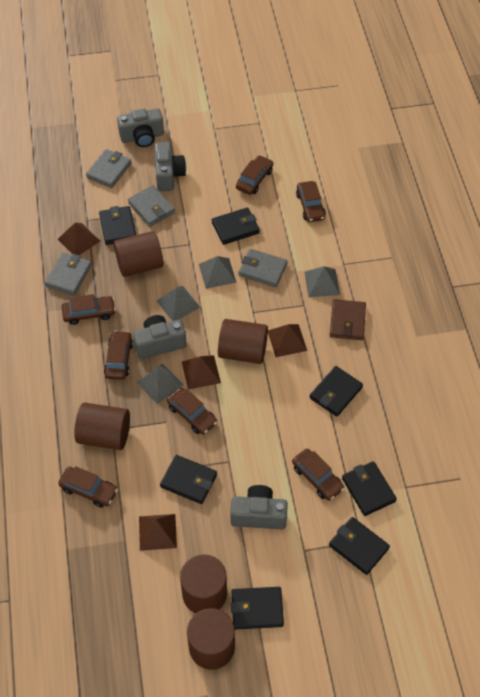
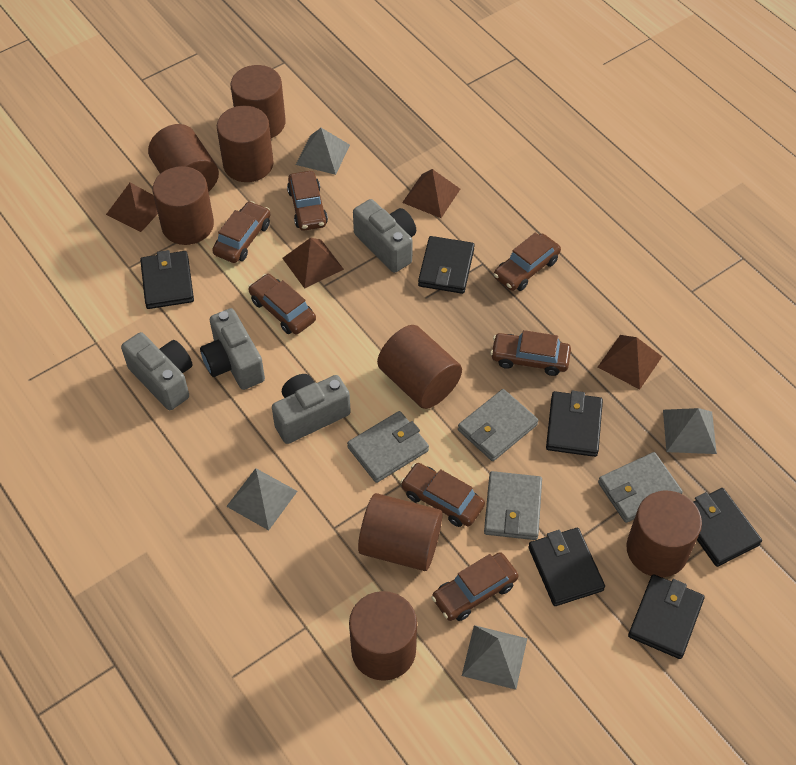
black wallet: [99,206,136,245] [160,455,217,504] [212,207,260,245] [231,587,284,630] [310,366,363,416] [329,517,390,575] [342,461,397,516] = 7 -> [140,250,194,309] [418,236,475,294] [528,528,605,606] [546,391,603,457] [628,574,705,659] [693,488,762,567] = 6
brown cylinder: [74,402,130,450] [113,231,164,277] [180,554,227,613] [187,608,235,670] [218,319,268,364] = 5 -> [148,124,219,192] [153,166,214,245] [217,106,274,182] [230,65,286,138] [349,591,417,681] [358,493,443,571] [377,325,462,409] [626,491,702,577] = 8
brown wallet: [330,299,366,340] = 1 -> none = 0

